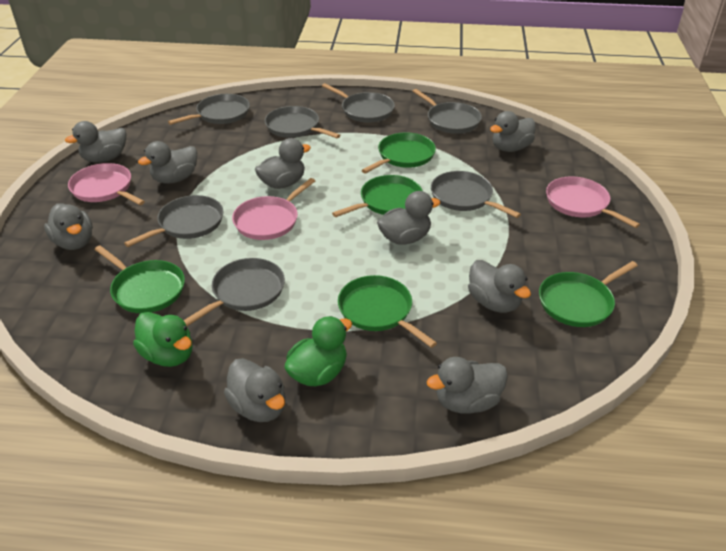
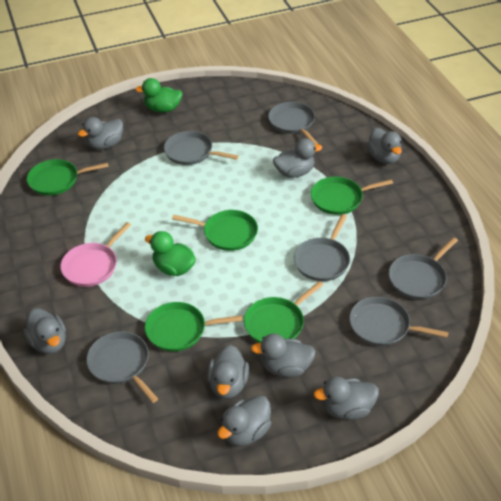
grey duck: [44,204,93,250] [65,121,126,162] [138,141,197,183] [224,358,285,422] [255,138,311,189] [377,191,441,245] [427,357,508,414] [468,260,531,313] [490,111,536,152] = 9 -> [23,308,66,354] [78,117,123,150] [207,345,249,399] [217,395,271,446] [251,333,316,377] [273,138,322,178] [314,376,379,420] [367,128,402,164] = 8
grey pan: [124,195,223,247] [168,94,250,125] [183,258,285,326] [265,106,340,138] [322,83,395,123] [413,89,482,134] [431,171,521,218] = 7 -> [86,331,158,403] [164,131,239,165] [268,102,318,144] [294,214,350,281] [349,297,449,346] [389,237,458,300] = 6
pink pan: [68,163,145,205] [232,178,315,240] [546,177,640,228] = 3 -> [60,222,131,287] = 1

